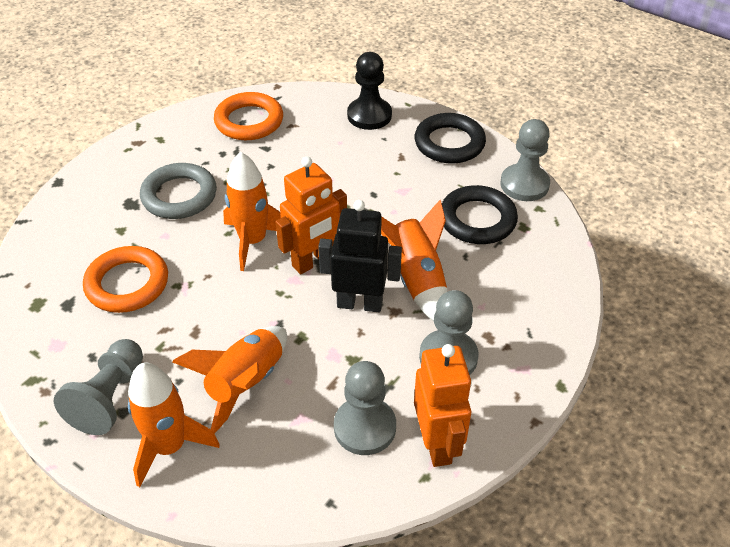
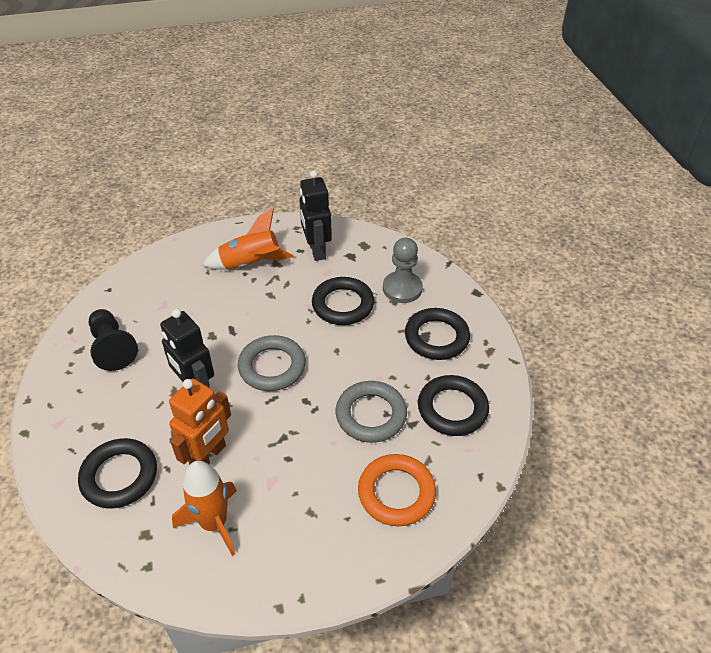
black ring: [415,113,486,164] [442,185,518,244] = 2 -> [78,438,157,508] [312,277,374,325] [405,308,470,360] [418,375,489,436] = 4
black robot: [318,200,402,312] = 1 -> [160,309,214,388] [299,170,332,261] = 2
grey pawn: [54,339,143,435] [334,361,396,455] [419,290,479,375] [500,119,550,201] = 4 -> [383,238,423,303] = 1
grey ring: [140,163,217,219] = 1 -> [238,335,306,391] [336,381,407,443] = 2
orange ring: [83,246,168,313] [214,92,283,140] = 2 -> [358,454,436,526] = 1
orange robot: [276,156,347,274] [414,344,472,467] = 2 -> [169,378,231,465] = 1
orange rocket: [128,363,220,487] [172,326,287,434] [223,152,281,271] [381,200,447,321] = 4 -> [172,461,237,556] [202,209,294,270] = 2

